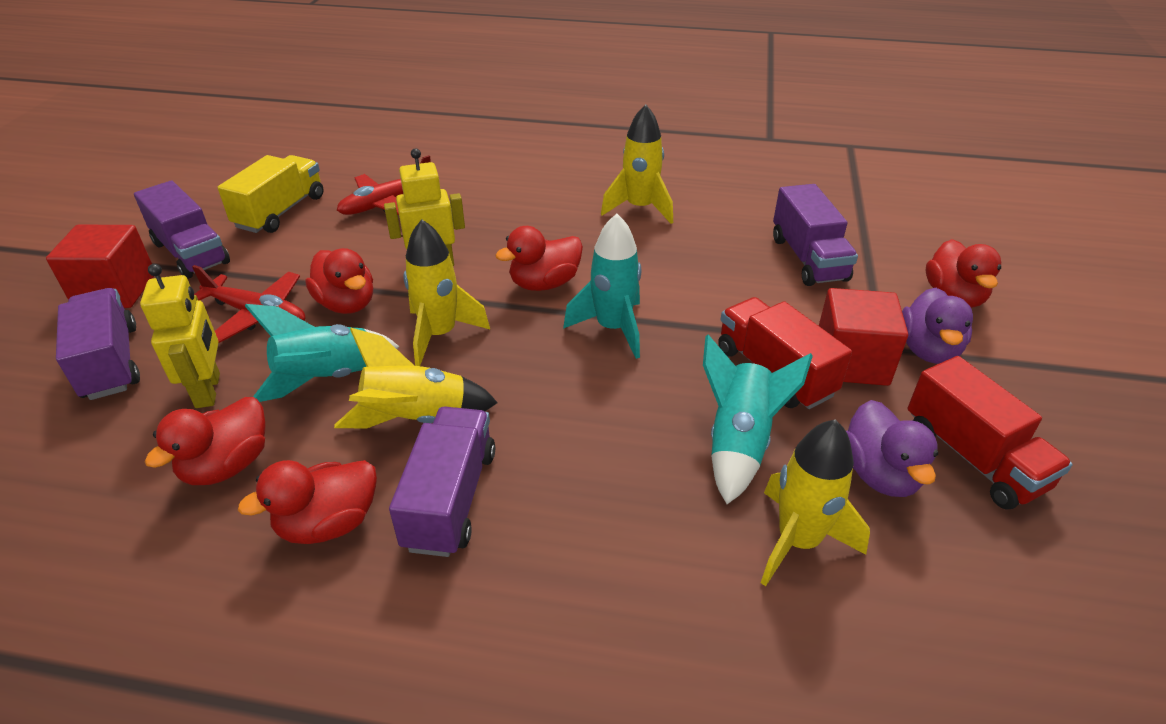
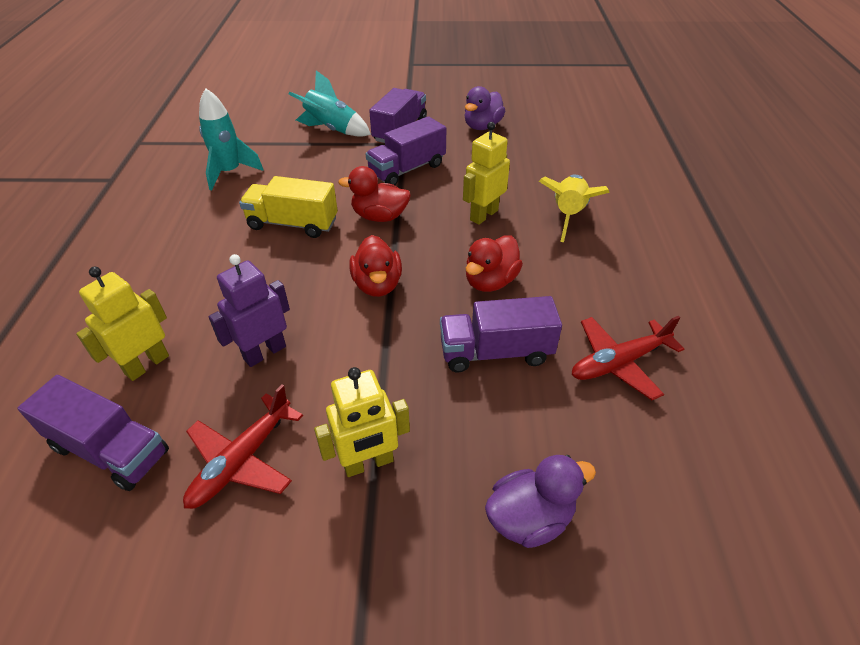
purple robot: none = 0 -> [208,254,290,367] = 1
red cube: [46,224,154,308] [819,288,908,386] = 2 -> none = 0
red duck: [145,397,266,485] [238,460,377,544] [306,248,373,314] [495,226,583,291] [926,239,1001,308] = 5 -> [338,166,411,222] [349,235,402,297] [466,235,523,292] = 3
red truck: [718,297,852,409] [908,356,1073,510] = 2 -> none = 0
turquoise rocket: [245,304,399,402] [563,214,641,359] [703,335,813,504] = 3 -> [199,88,264,190] [289,70,371,137] = 2
yellow robot: [140,264,220,408] [384,148,465,266] = 2 -> [76,267,169,381] [314,367,410,477] [463,122,510,225] = 3
yellow rocket: [334,328,498,428] [403,219,490,366] [601,104,673,224] [761,419,870,586] = 4 -> [539,175,610,242] = 1

